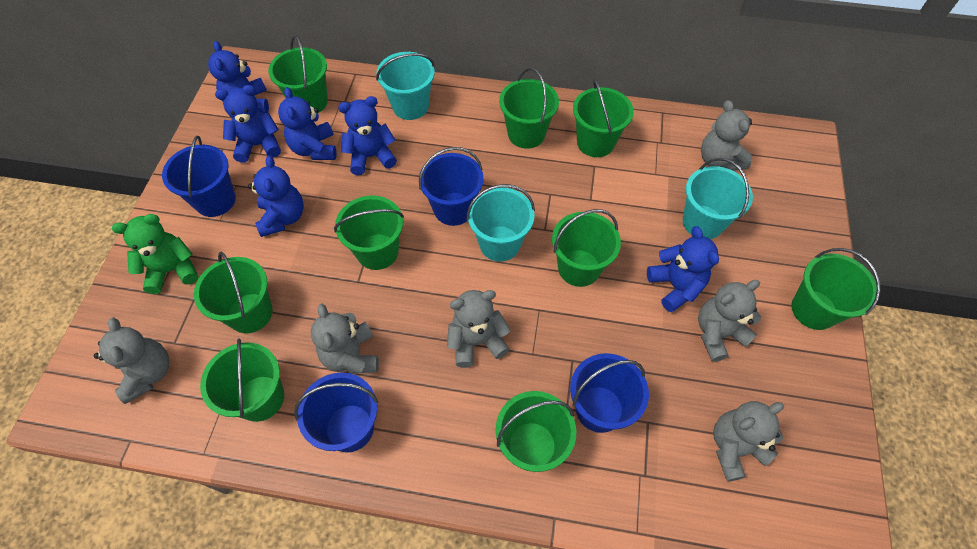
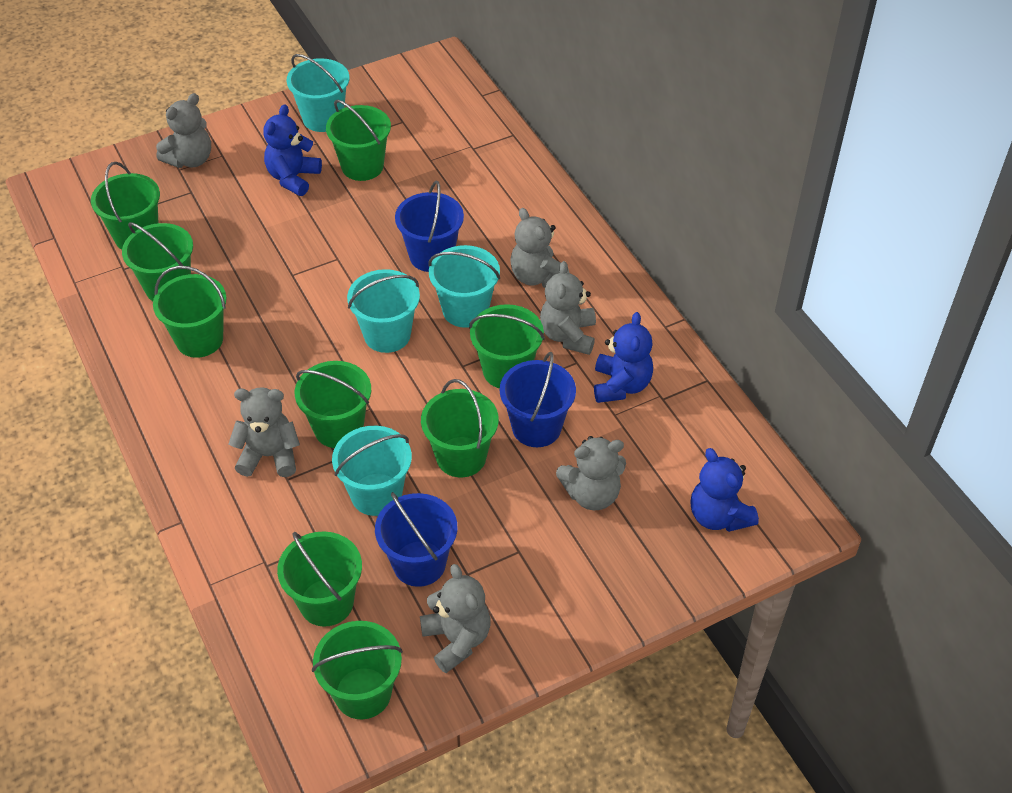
blue bucket: [162,136,236,217] [294,373,379,453] [419,147,484,226] [570,353,649,433] = 4 -> [375,492,457,587] [395,181,464,272] [500,352,576,447] = 3
blue teddy bear: [208,41,269,113] [215,85,281,163] [248,156,304,237] [278,87,337,160] [338,96,397,175] [647,226,719,312] = 6 -> [263,104,322,196] [594,312,653,403] [690,448,759,532] = 3
green teddy bear: [112,214,198,294] = 1 -> none = 0
turquoise bucket: [376,52,435,120] [467,184,535,261] [683,158,753,239] = 3 -> [286,54,350,132] [332,426,412,516] [347,269,420,353] [429,245,500,328] = 4

